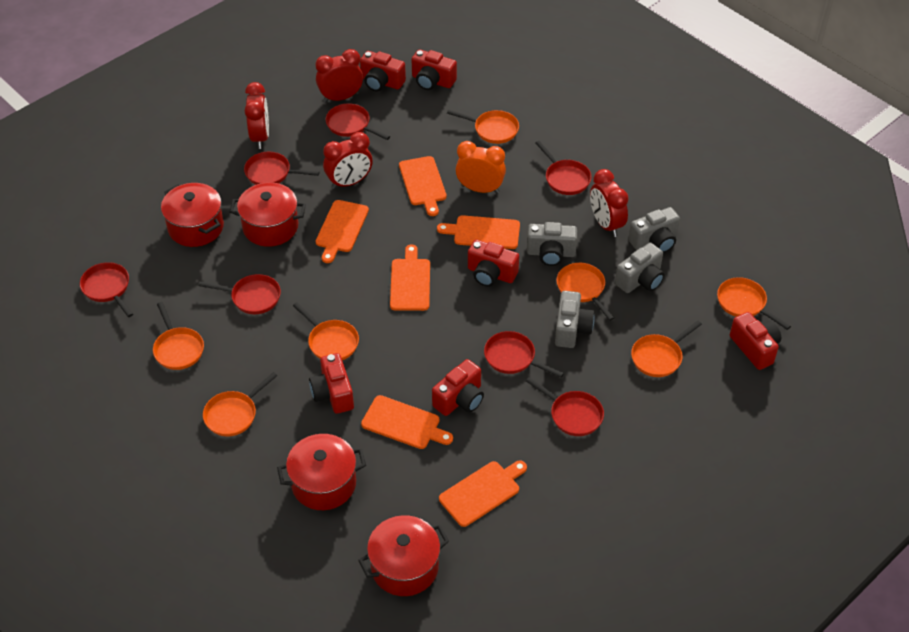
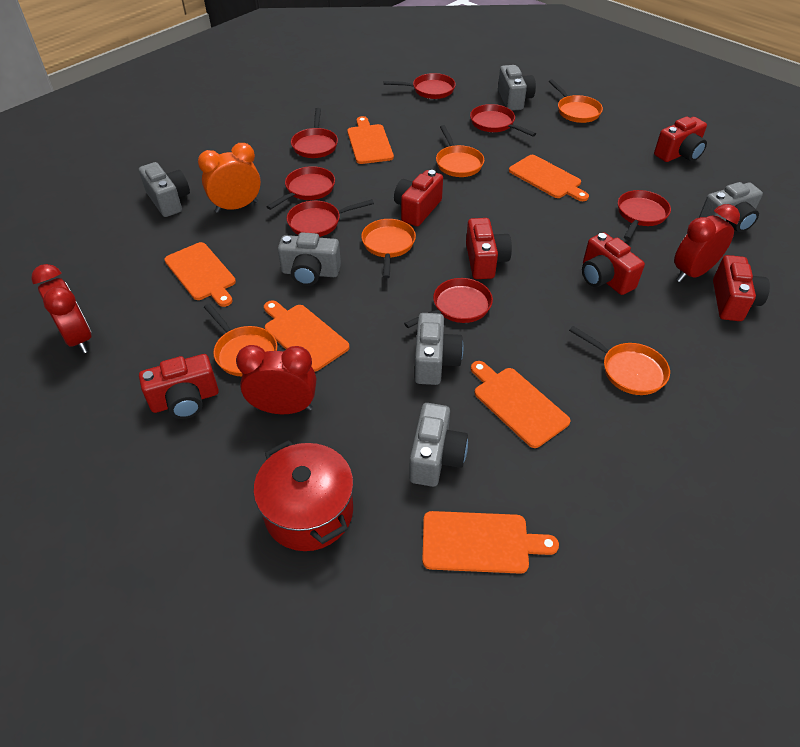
grey camera: [527,222,577,266] [555,291,595,348] [615,243,664,293] [628,207,680,253] = 4 -> [139,162,190,217] [278,232,341,286] [409,403,468,487] [415,313,463,385] [498,65,536,111] [699,182,763,232] = 6
orange pan: [153,302,204,370] [203,372,277,437] [293,302,359,360] [447,109,519,144] [556,263,614,321] [631,321,702,377] [717,277,791,330] = 7 -> [204,303,277,376] [361,219,416,278] [436,125,484,177] [549,79,603,123] [569,326,670,395] = 5
red clock: [245,82,269,149] [316,49,363,103] [323,132,373,189] [590,169,629,237] = 4 -> [31,264,91,354] [236,345,316,414] [674,204,740,282] = 3
red pot: [161,183,224,247] [229,182,306,247] [277,434,366,510] [358,515,449,596] = 4 -> [253,440,354,551] = 1

